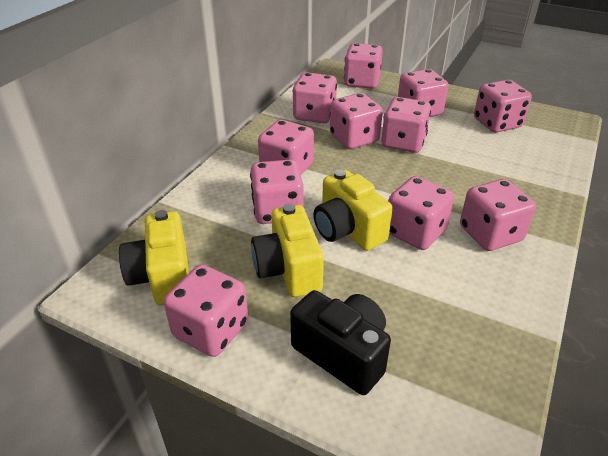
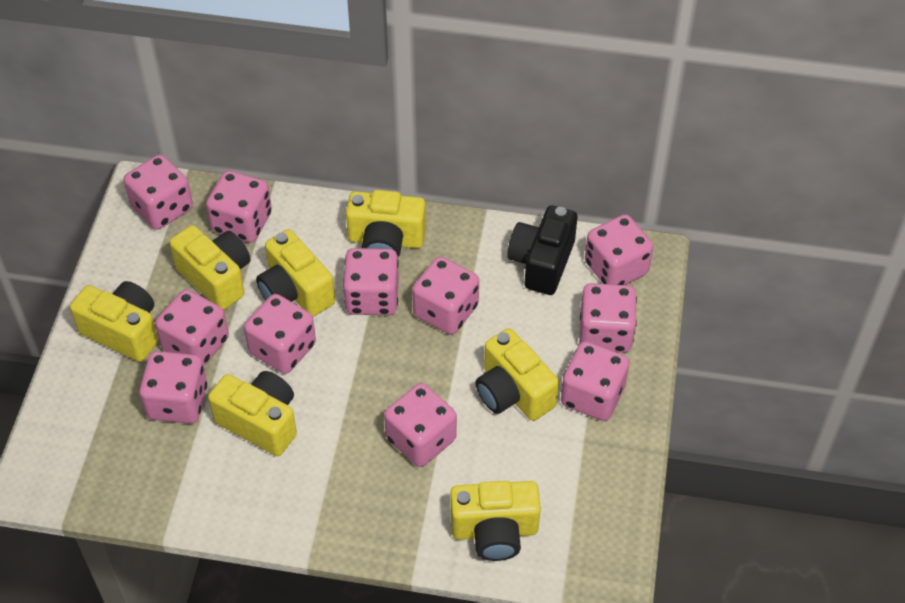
yellow camera: [119,210,189,305] [251,204,324,297] [313,170,393,251] = 3 -> [70,281,158,362] [169,225,250,310] [208,371,297,456] [256,229,335,316] [346,190,426,257] [450,481,541,561] [475,328,559,421] = 7

